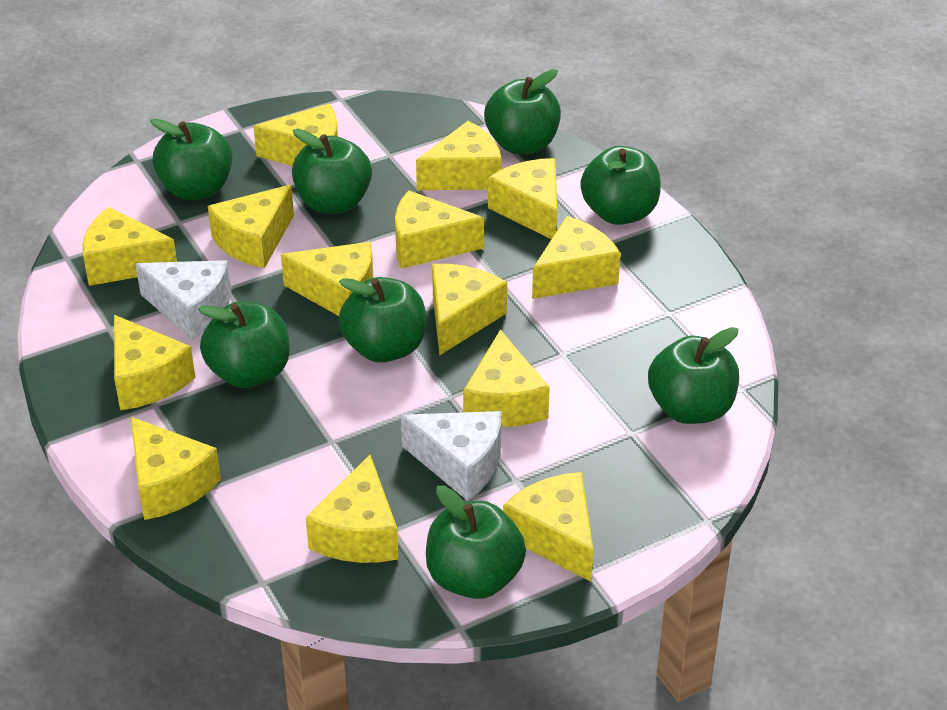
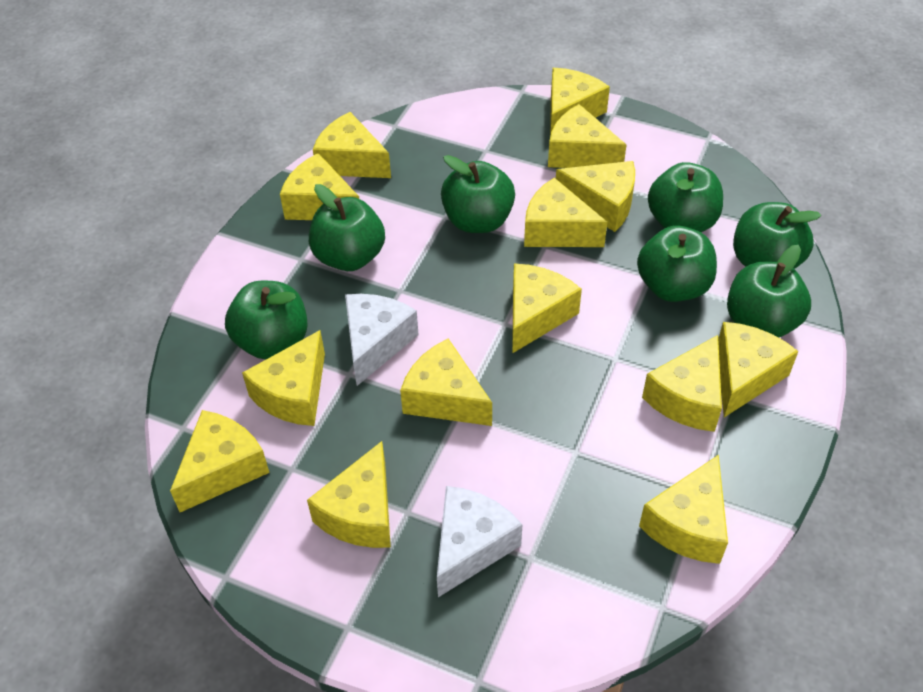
green apple: [150,119,233,200] [198,301,290,388] [292,129,372,214] [338,277,426,363] [426,486,526,599] [484,69,561,154] [580,146,661,225] [648,327,739,424] = 8 -> [225,281,308,359] [309,184,385,271] [441,155,515,233] [637,225,717,302] [648,162,723,232] [727,245,811,338] [733,202,821,269] = 7

